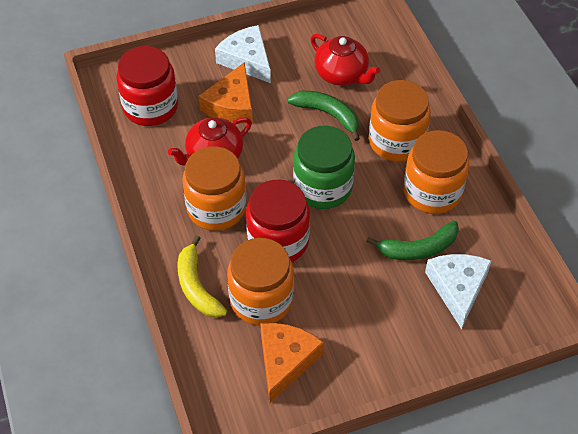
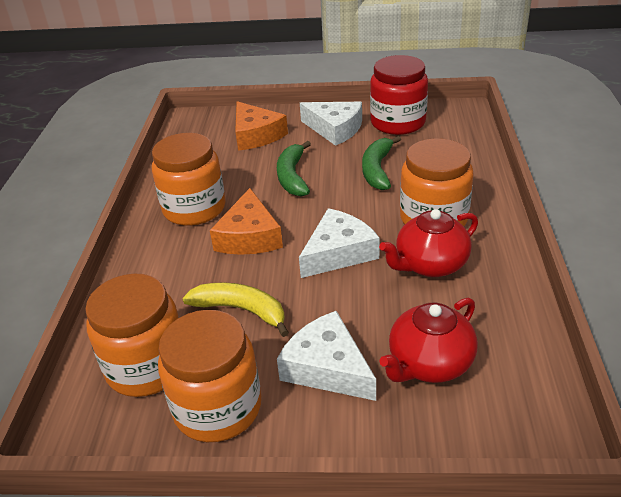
green jar: [293,126,355,209] = 1 -> none = 0
red jar: [116,46,178,126] [246,180,310,262] = 2 -> [370,55,428,135] = 1
white cheese: [215,25,271,83] [425,254,492,329] = 2 -> [277,311,376,401] [299,208,379,278] [300,102,362,146] = 3

